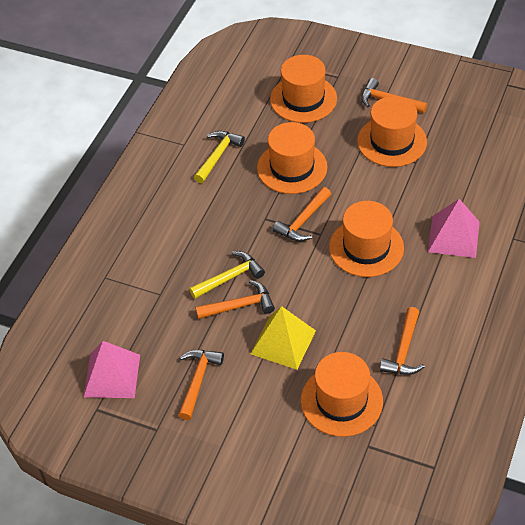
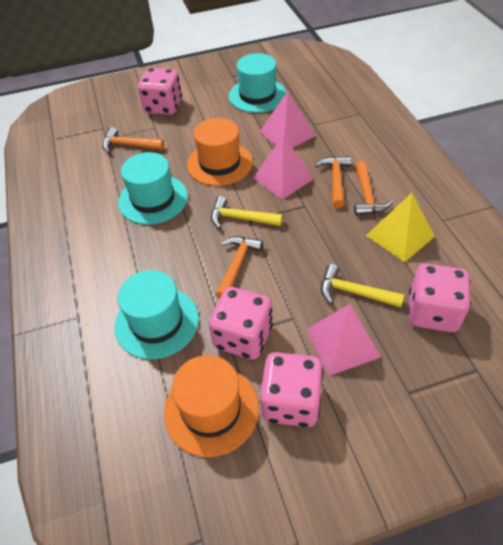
orange hammer: [178,350,224,420] [195,280,275,319] [273,187,331,241] [361,78,427,113] [379,307,425,375] = 5 -> [102,127,164,153] [216,236,263,299] [315,156,351,208] [354,161,393,216] = 4
orange hat: [257,122,327,194] [270,55,337,123] [301,352,383,437] [329,201,404,277] [357,96,427,167] = 5 -> [164,355,259,457] [187,118,253,186] = 2
pink dice: none = 0 -> [138,68,182,115] [209,287,273,360] [260,352,323,427] [408,263,471,332] = 4
pink pyramid: [83,341,140,398] [428,199,480,258] = 2 -> [253,135,314,200] [260,91,315,148] [306,304,381,376] = 3
turquoise hat: none = 0 -> [115,270,199,359] [118,152,188,225] [229,53,286,113] = 3

